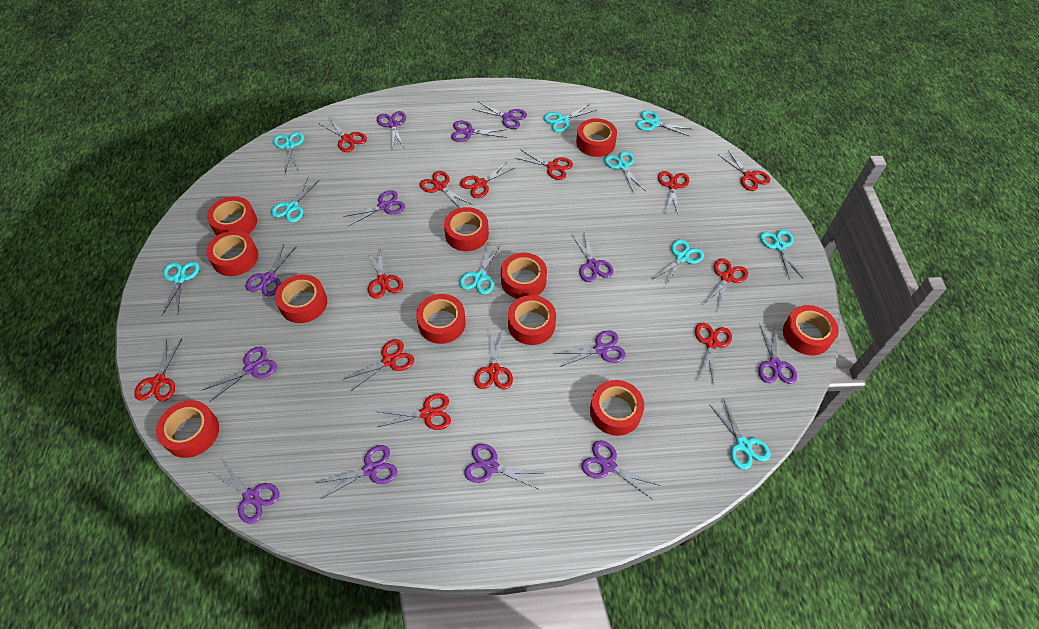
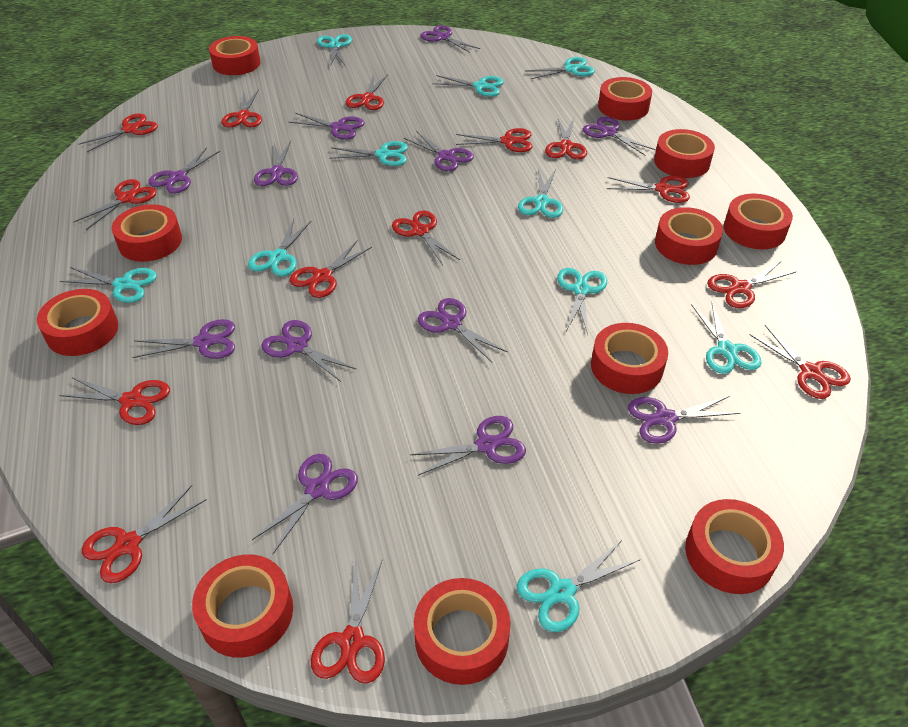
purple scissors: [203,347,277,402] [209,459,280,524] [245,244,296,297] [316,445,398,499] [343,190,405,226] [377,111,406,149] [451,121,507,142] [464,444,543,490] [472,102,527,129] [554,330,626,367] [572,230,614,282] [581,440,660,500] [758,325,797,384] = 13 -> [132,319,235,359] [148,147,220,193] [252,454,358,554] [254,141,298,186] [261,320,357,382] [288,113,364,140] [404,131,474,171] [410,416,526,476] [418,298,508,362] [420,25,480,53] [583,117,656,155] [628,396,740,444] = 12
red scissors: [134,339,182,401] [320,117,367,152] [342,339,414,392] [366,246,403,299] [378,393,451,430] [420,171,471,208] [460,161,516,198] [474,330,513,389] [516,149,573,180] [658,171,689,214] [695,323,732,385] [704,259,748,310] [719,150,770,191] = 13 -> [59,378,170,425] [73,179,157,230] [78,113,158,152] [82,485,207,583] [221,89,262,128] [289,241,372,298] [311,557,385,683] [345,74,388,110] [392,211,460,265] [456,128,532,152] [545,118,587,159] [607,175,690,203] [707,262,796,308] [749,325,851,399] = 14

